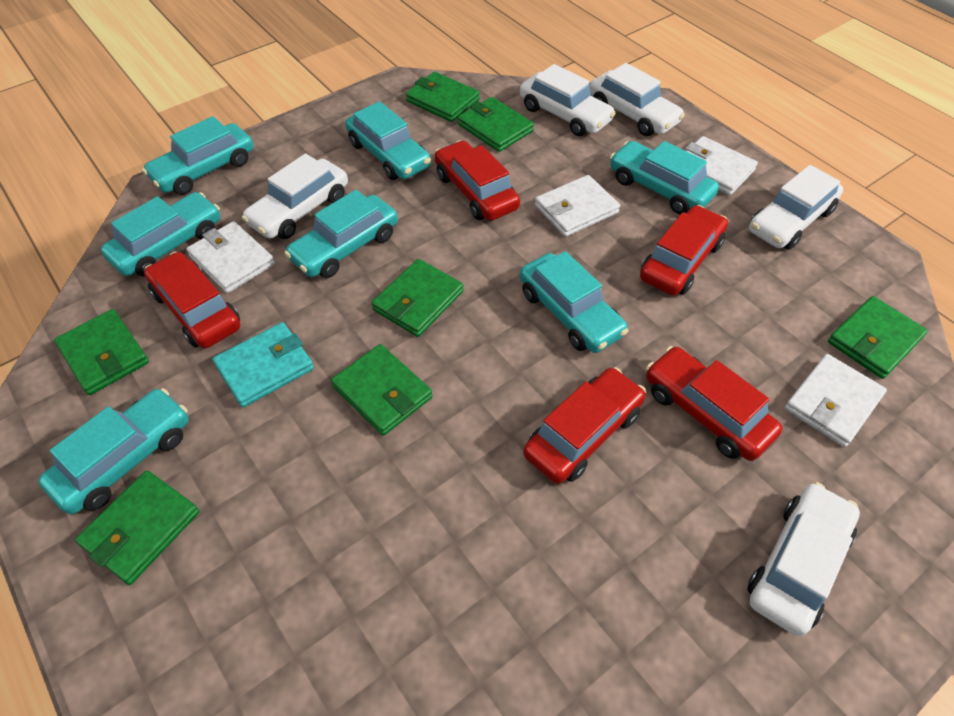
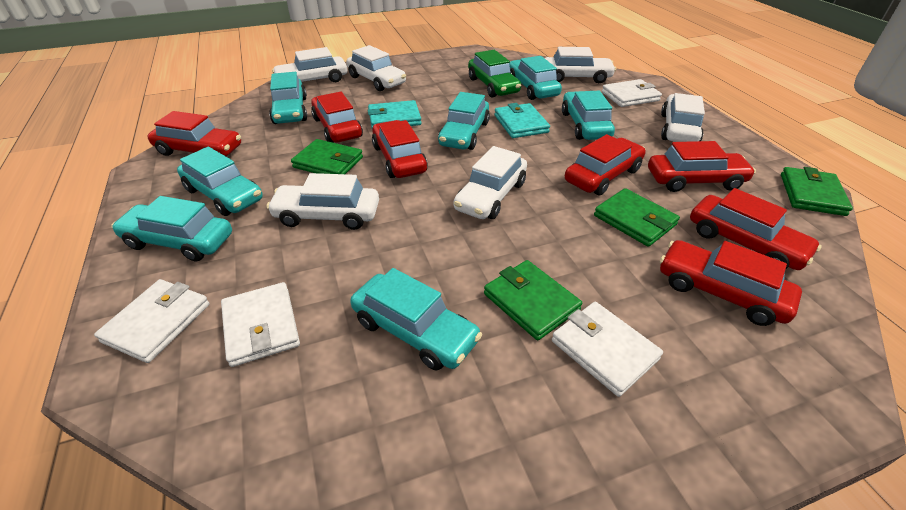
green car: none = 0 -> [468,50,521,98] = 1
green wallet: [54,309,149,395] [75,471,199,585] [331,344,433,436] [372,259,464,337] [406,72,480,122] [458,97,534,152] [828,296,928,379] = 7 -> [291,139,363,174] [484,260,582,340] [594,188,680,247] [781,167,853,216] = 4
red car: [144,252,240,348] [435,140,520,221] [523,367,646,484] [640,205,728,296] [646,346,782,461] = 5 -> [147,111,241,156] [311,92,363,143] [372,120,428,178] [565,134,646,195] [648,141,756,192] [660,240,802,326] [690,188,822,270] = 7
turquoise wallet: [212,322,314,407] = 1 -> [367,100,422,129] [494,103,550,138] = 2
white car: [242,153,348,239] [520,64,616,136] [590,63,685,136] [747,482,860,636] [749,165,843,250] = 5 -> [266,173,379,230] [272,47,348,82] [346,45,406,91] [454,146,527,219] [545,47,616,83] [661,93,705,142] = 6

